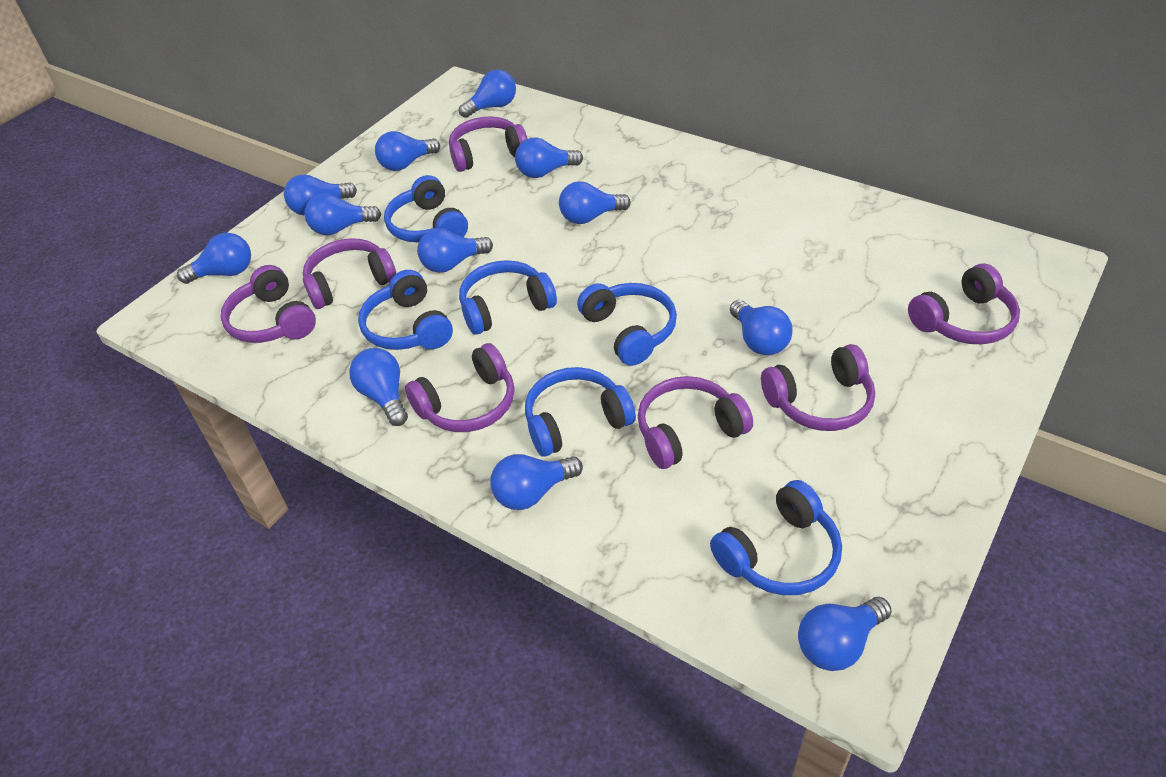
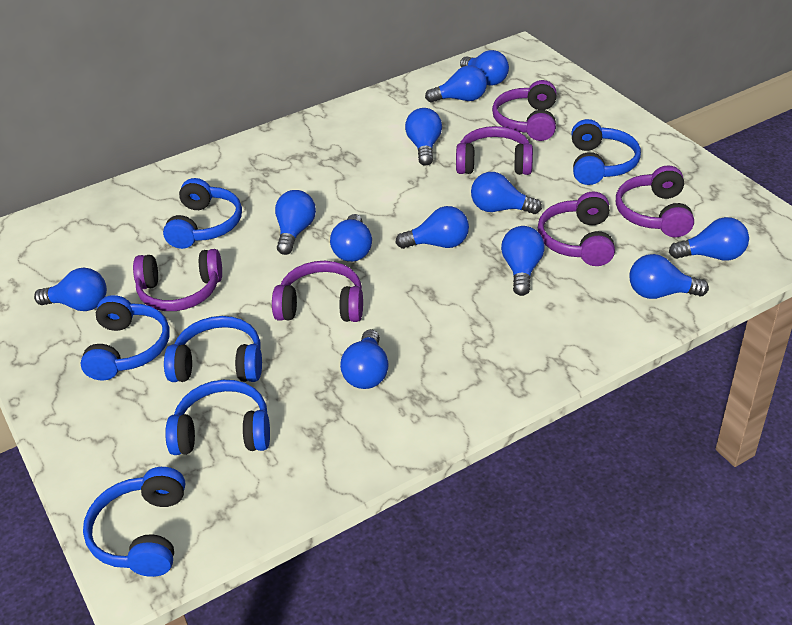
purple headphones: [221,265,316,343] [303,238,397,309] [405,343,514,432] [449,116,527,172] [638,376,753,469] [761,344,875,431] [908,264,1020,344] = 7 -> [133,249,222,311] [272,261,363,322] [456,126,533,175] [492,80,556,141] [538,191,615,266] [616,165,694,237] = 6

